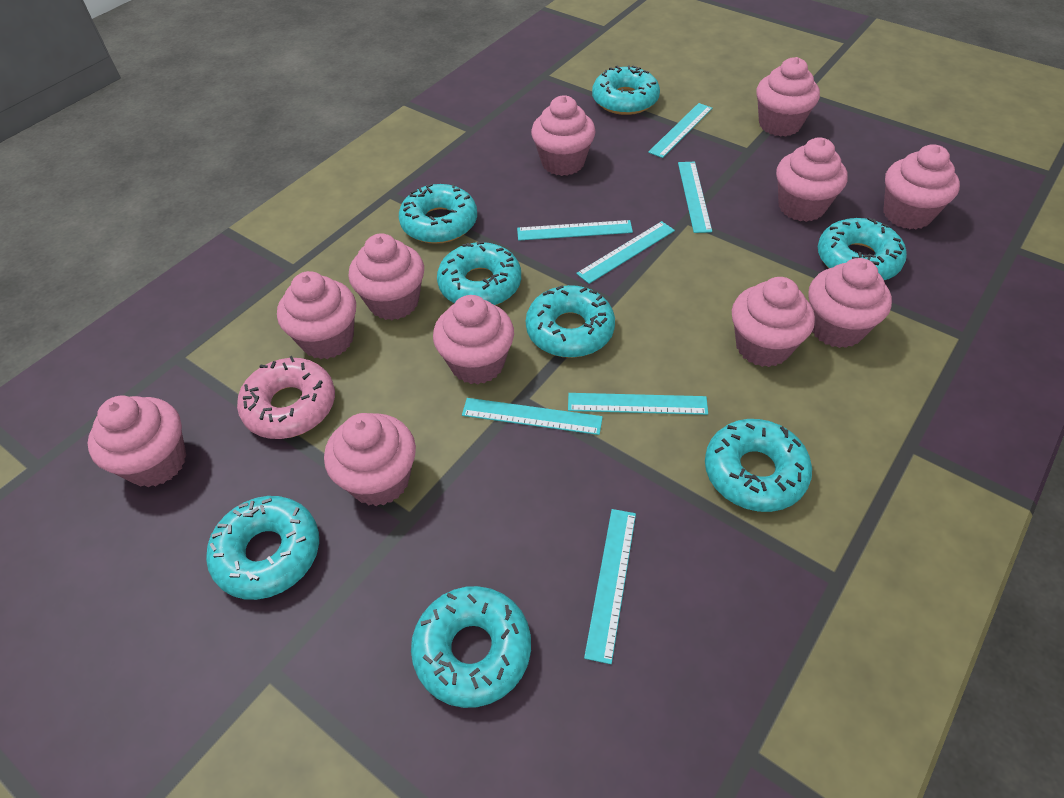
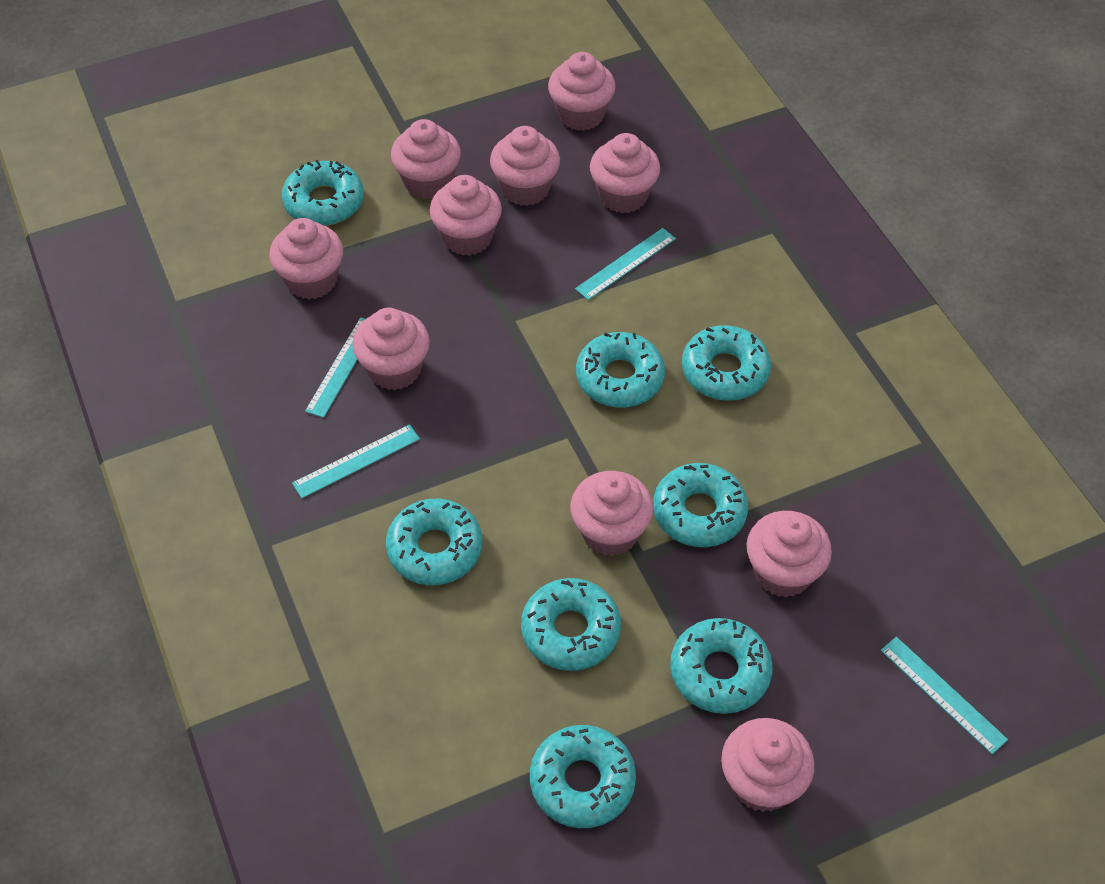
pink cupcake: [88,396,186,487] [277,271,356,359] [324,413,416,506] [348,233,424,320] [433,295,514,384] [531,95,596,176] [732,277,815,367] [756,57,820,137] [776,137,848,222] [808,258,892,348] [883,144,960,229] = 11 -> [269,218,343,299] [352,308,430,390] [391,119,461,199] [430,175,502,256] [490,126,560,206] [548,52,616,131] [570,471,654,556] [590,133,660,213] [721,718,815,812] [747,511,832,597] = 10
pink donut: [237,356,335,439] = 1 -> none = 0
turquoise ruler: [462,398,603,435] [517,220,633,241] [568,393,708,415] [576,221,675,284] [584,509,636,664] [648,103,712,158] [678,162,712,233] = 7 -> [292,424,420,498] [305,317,365,418] [575,228,676,300] [881,637,1008,754] = 4

